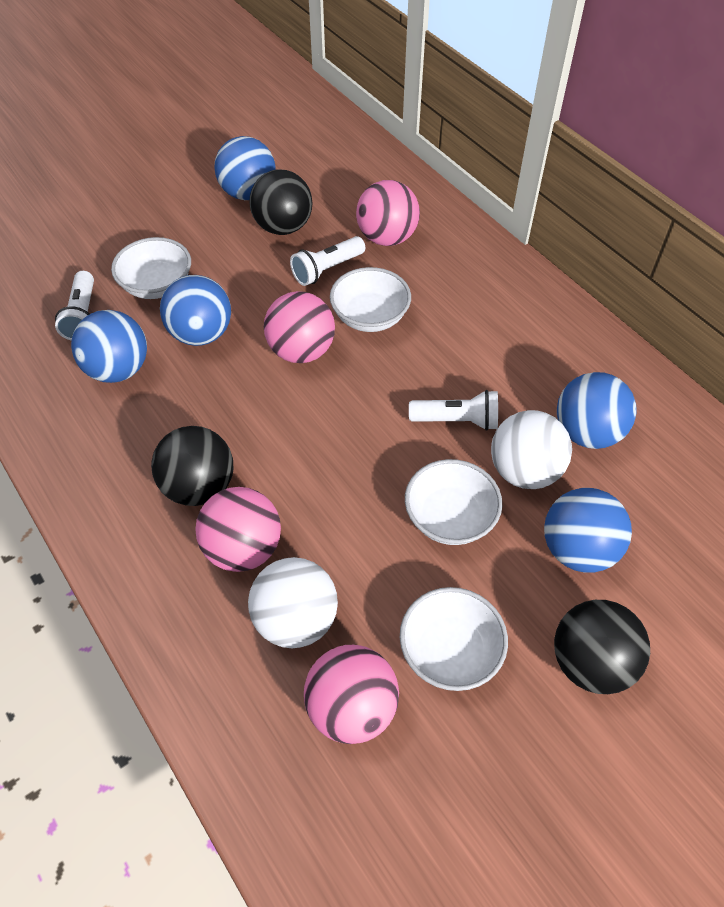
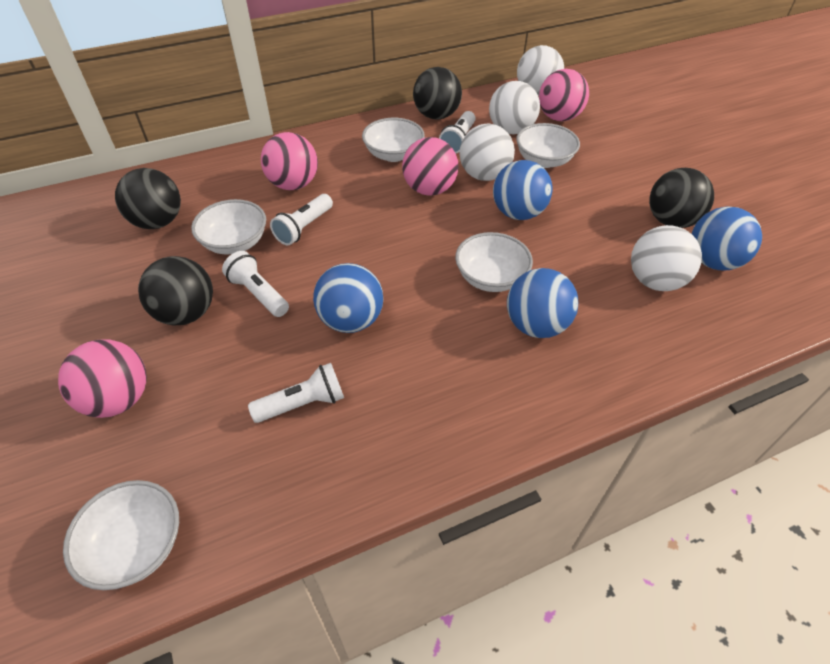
black ball: [151,426,233,506] [249,169,312,235] [554,600,650,694] = 3 -> [115,168,181,229] [138,256,213,325] [413,67,462,120] [649,168,714,228] = 4
blue ball: [71,310,147,383] [160,275,231,346] [214,136,276,200] [544,488,632,573] [557,372,637,449] = 5 -> [313,263,383,333] [493,160,553,220] [507,268,578,338] [692,206,762,270] = 4
white ball: [248,557,338,648] [491,410,572,489] = 2 -> [459,123,515,181] [489,81,540,134] [517,45,564,96] [631,225,702,291] = 4
white bowl: [111,237,191,299] [330,267,411,332] [400,587,508,691] [405,459,502,545] = 4 -> [63,480,179,590] [191,199,266,255] [362,118,425,162] [455,232,533,292] [516,123,580,168] = 5
white flashlight: [55,271,94,341] [290,236,365,286] [409,390,498,431] = 3 -> [222,251,289,317] [248,363,344,423] [270,194,333,245] [439,111,475,153] = 4

